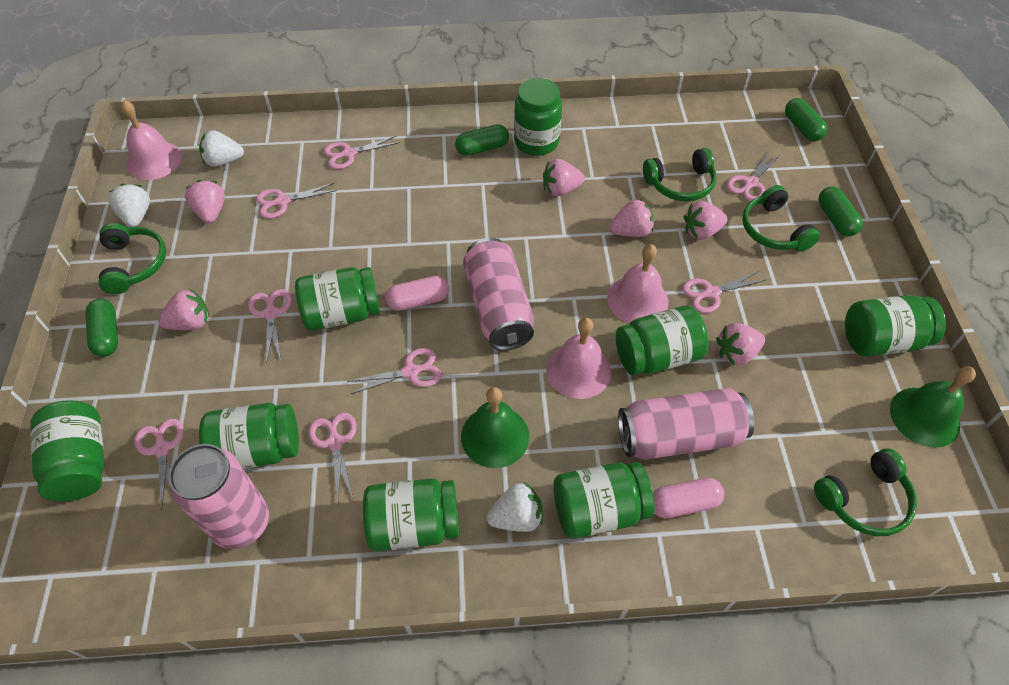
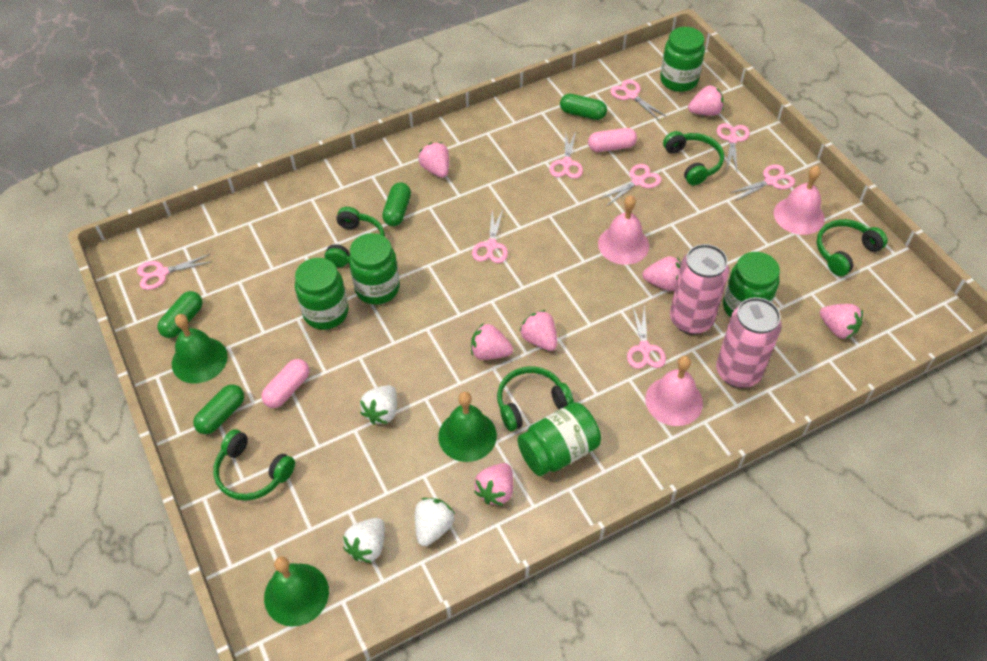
green bell: [461,387,529,468] [890,366,976,448] = 2 -> [172,314,228,384] [264,556,329,627] [438,392,497,462] = 3
green headphones: [99,223,166,294] [643,148,716,201] [742,185,820,251] [814,448,917,536] = 4 -> [213,429,295,501] [325,207,385,267] [497,366,574,431] [663,131,724,185] [817,219,888,276] = 5
green jar: [30,400,105,501] [199,403,299,469] [295,267,380,331] [363,478,459,551] [514,78,562,156] [553,462,655,539] [616,306,708,375] [845,295,946,357] = 8 -> [295,258,348,330] [349,233,400,305] [517,402,601,476] [660,27,705,92] [723,252,780,317] = 5
pink can: [168,444,269,549] [463,237,534,351] [618,388,754,459] = 3 -> [670,244,729,334] [716,297,782,388] = 2
pink strawberry: [158,288,209,330] [185,180,225,223] [543,159,585,196] [609,199,654,237] [684,201,728,240] [716,323,765,365] = 6 -> [419,142,449,178] [471,323,513,360] [474,463,513,506] [519,310,557,351] [642,256,681,291] [688,85,724,116] [820,304,863,339] = 7

